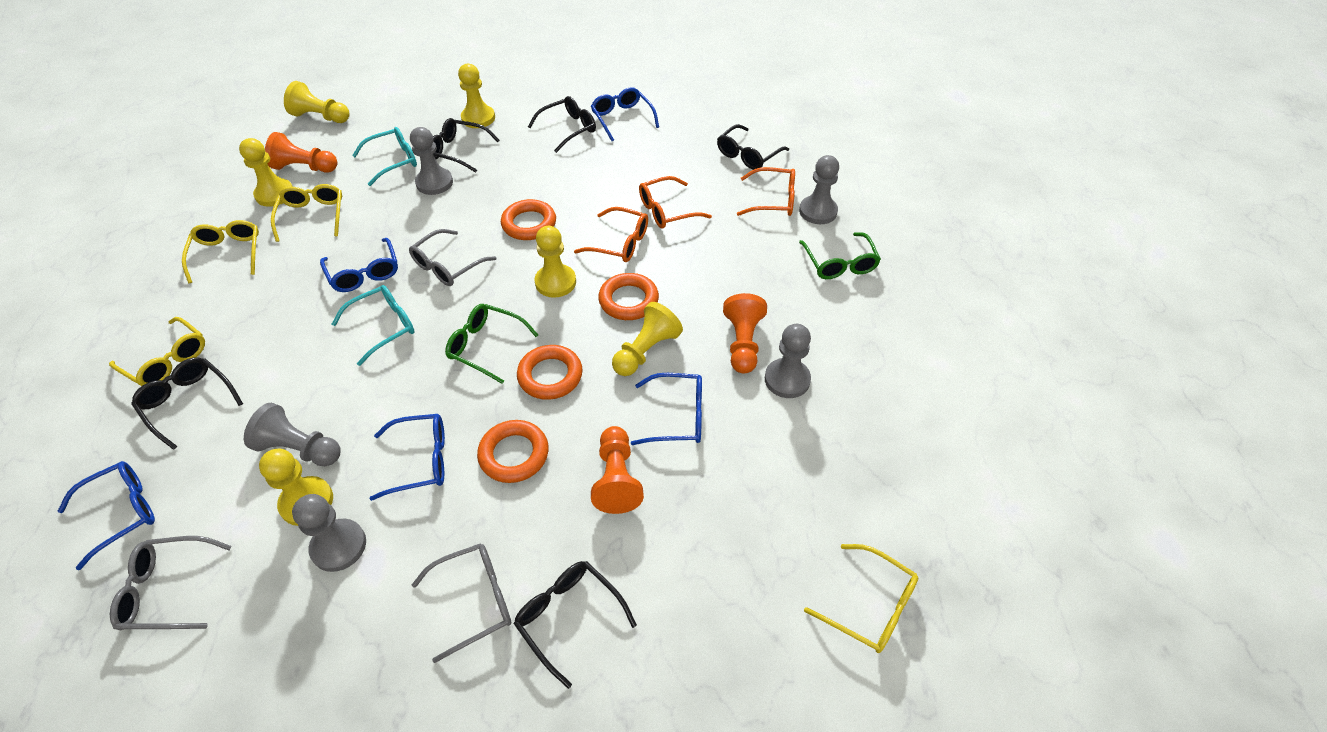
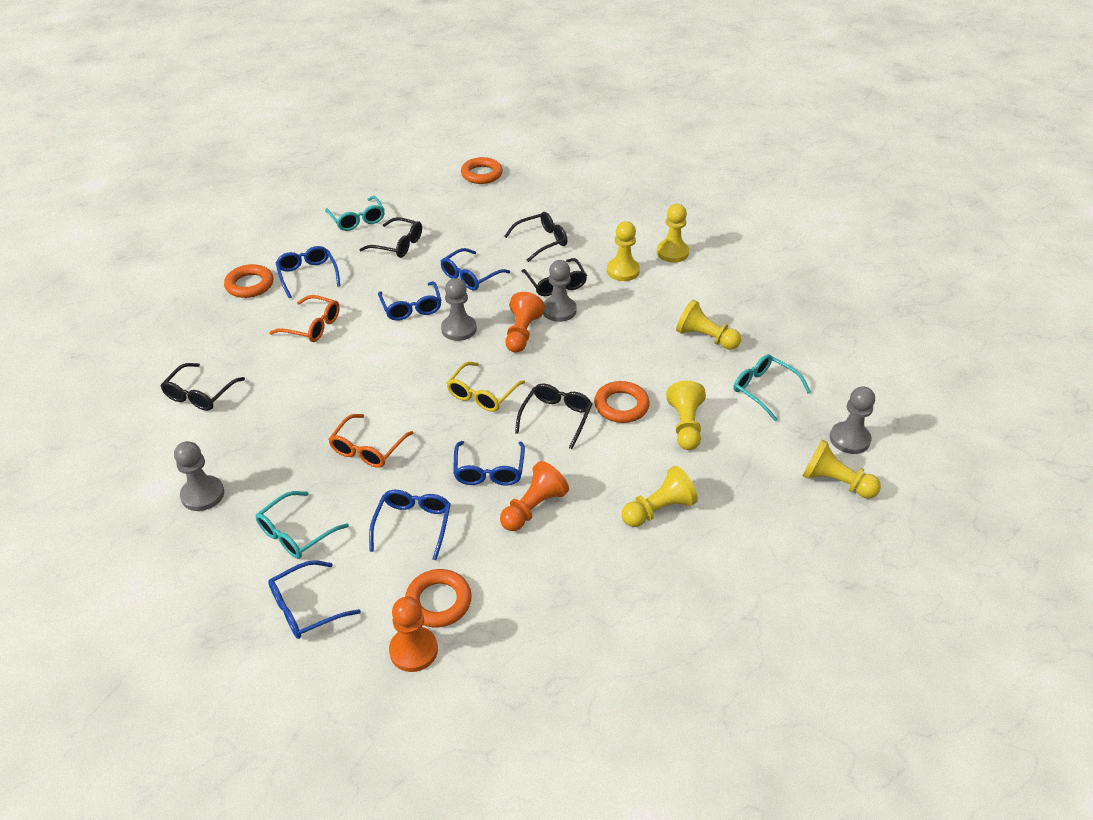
blue glasses: [58,461,155,570] [320,238,398,292] [370,414,445,501] [591,87,659,141] [631,373,702,445] = 5 -> [268,560,361,639] [276,246,340,298] [369,490,451,560] [378,282,442,321] [441,248,510,290] [453,441,525,486] = 6
green glasses: [445,304,538,384] [799,232,881,279] = 2 -> none = 0
grey glasses: [110,536,232,630] [409,229,496,286] [412,543,511,663] = 3 -> none = 0
grey pawn: [244,403,341,466] [292,494,366,572] [410,127,453,195] [765,324,811,398] [799,155,839,224] = 5 -> [174,441,224,511] [441,278,477,341] [543,260,577,322] [830,386,875,454] = 4
orange glasses: [574,207,648,262] [639,176,712,229] [737,167,795,216] = 3 -> [269,295,340,342] [328,414,413,468] = 2
turquoise glasses: [332,285,415,366] [352,127,417,186] = 2 -> [256,491,349,559] [325,196,385,231] [733,354,811,421] = 3
yellow glasses: [109,317,205,386] [182,220,259,283] [271,184,342,242] [804,544,918,653] = 4 -> [447,362,525,412] = 1

